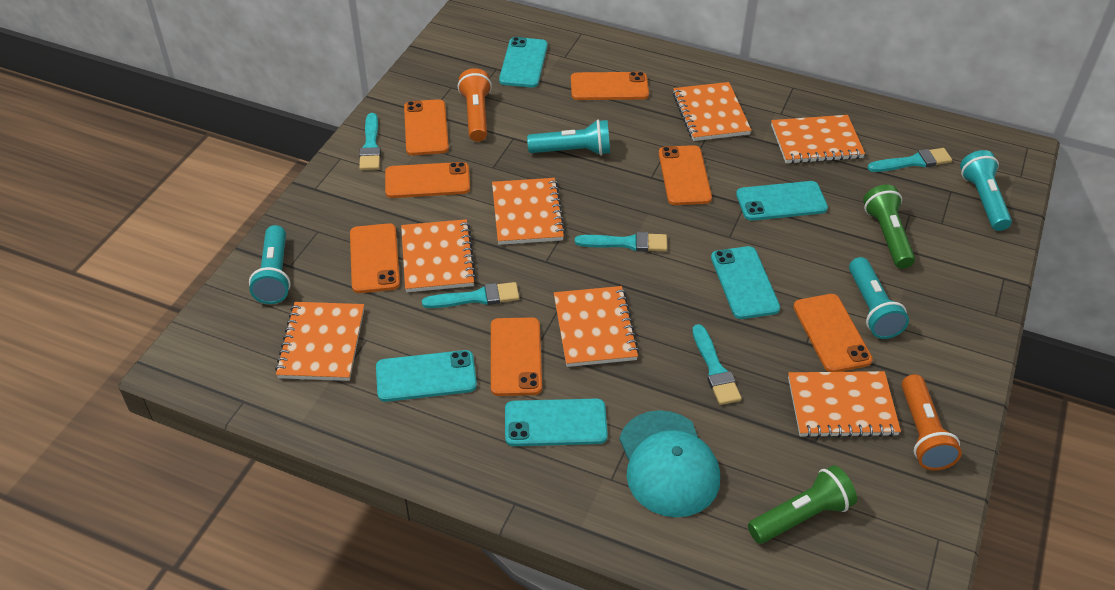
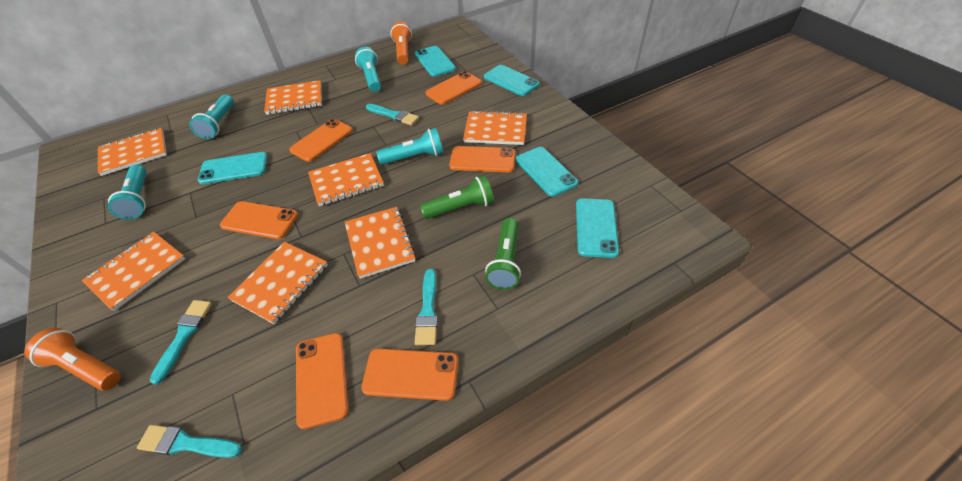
orange phone: [350,223,400,293] [385,162,470,198] [404,99,449,155] [491,317,542,396] [571,72,649,100] [659,145,712,205] [793,294,873,372] = 7 -> [220,201,298,239] [289,119,353,162] [296,333,349,429] [361,348,459,401] [426,71,482,105] [449,146,515,172] = 6
turquoise brush: [359,113,381,170] [422,282,519,308] [575,232,667,252] [692,324,742,405] [868,148,952,172] = 5 -> [137,425,242,458] [150,300,212,384] [366,104,419,125] [415,269,438,345] = 4
turquoise cap: [619,410,720,517] = 1 -> none = 0

